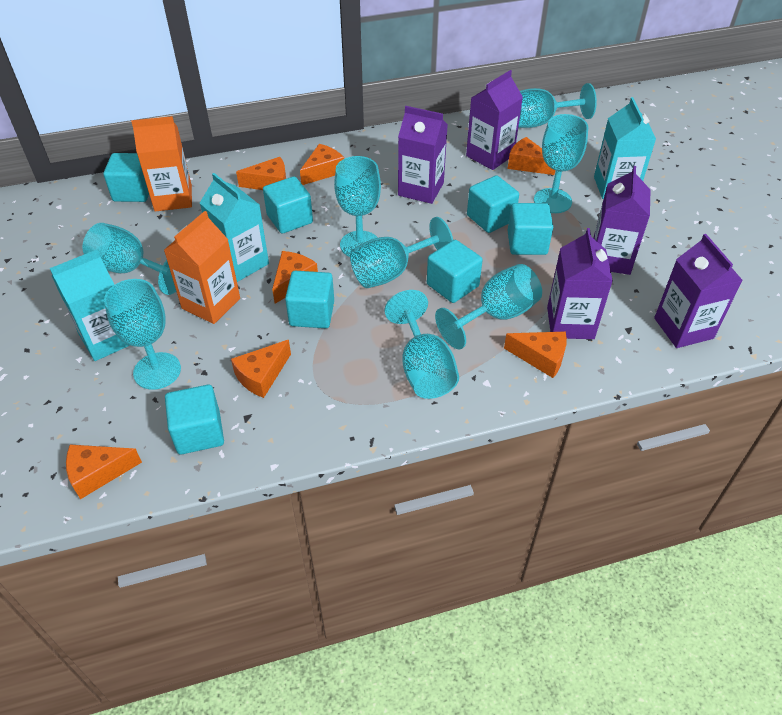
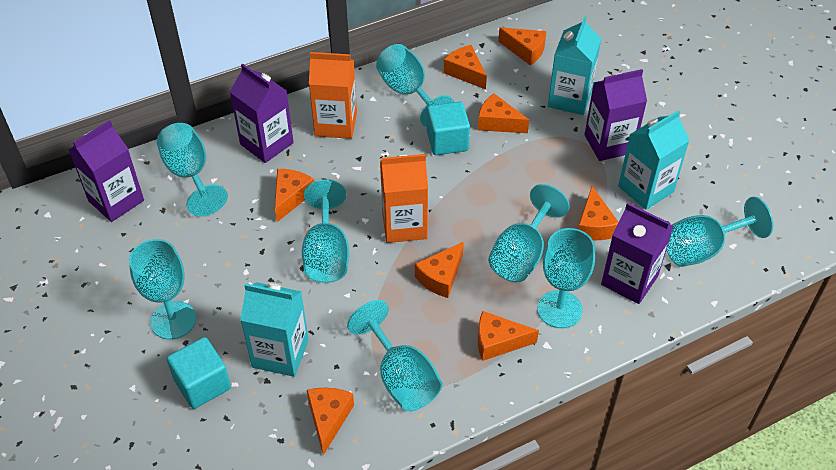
orange cheese: [66,444,142,499] [231,340,291,398] [236,157,286,190] [272,251,318,304] [300,144,344,185] [504,331,567,378] [508,137,555,175] = 7 -> [275,169,314,222] [307,388,354,455] [415,242,464,298] [444,45,487,89] [478,94,529,133] [478,311,539,361] [498,27,546,66] [578,186,619,240] = 8
purple carton: [398,106,448,204] [466,70,523,170] [547,228,613,339] [593,166,651,275] [654,234,743,348] = 5 -> [68,120,144,222] [230,64,294,163] [584,69,647,161] [601,203,674,304] = 4
turquoise cube: [103,153,149,202] [165,385,224,455] [263,176,313,234] [285,271,334,328] [427,240,483,303] [467,175,519,233] [507,203,553,255] = 7 -> [167,337,231,409] [427,102,470,155] = 2

